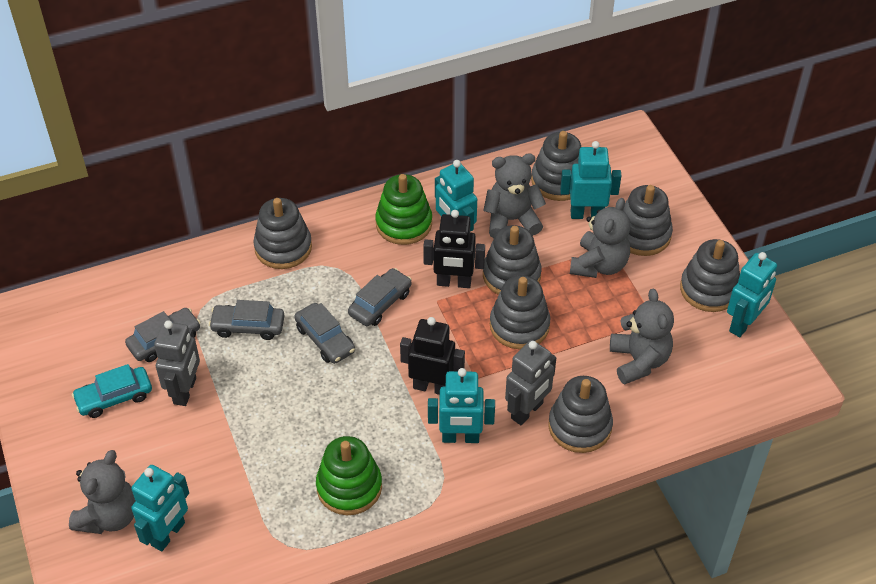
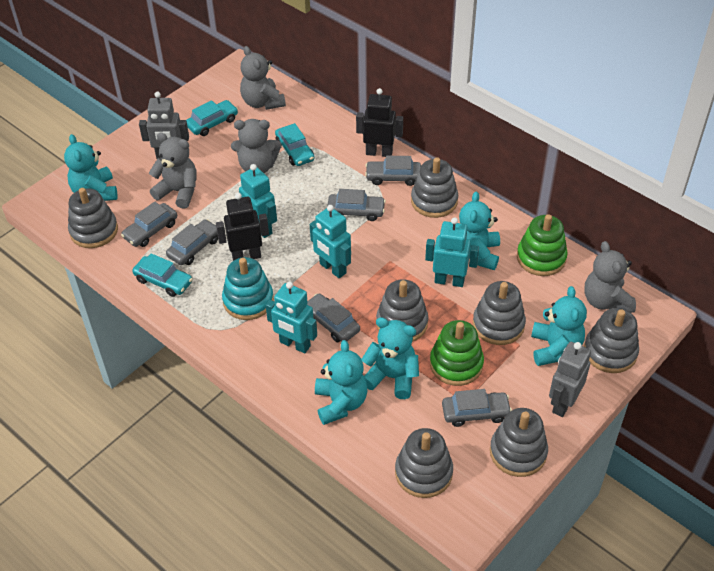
grey car: [125,308,201,362] [209,300,285,340] [294,303,355,364] [348,268,412,326] = 4 -> [121,202,177,247] [166,219,218,265] [307,293,360,343] [327,189,386,221] [365,156,421,186] [442,389,512,427] = 6
turquoise car: [72,364,152,418] = 1 -> [132,253,193,297] [186,100,238,136] [275,123,314,166] = 3
turquoise robot: [131,465,189,552] [428,368,495,443] [435,160,477,232] [560,141,621,219] [727,252,777,337] = 5 -> [239,164,277,238] [266,282,317,353] [310,205,351,278] [425,217,479,287] = 4
turquoise stacking toy: none = 0 -> [222,257,274,320] = 1
turquoise teddy bear: none = 0 -> [64,134,118,201] [315,340,367,425] [361,317,419,399] [459,191,500,270] [531,286,587,366] = 5

